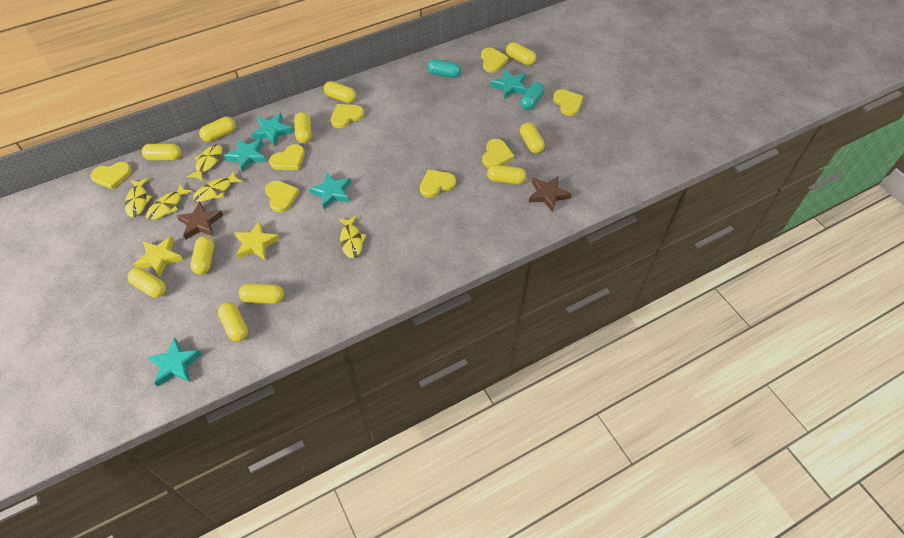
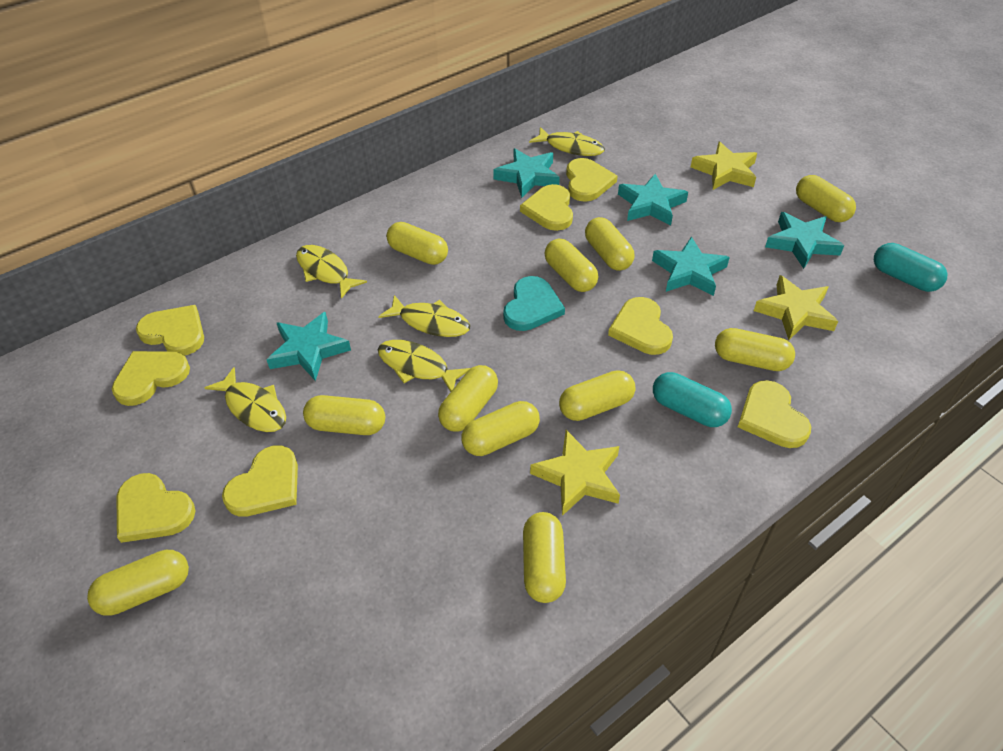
brown star: [177,201,223,240] [529,176,572,212] = 2 -> none = 0
turquoise heart: none = 0 -> [503,276,565,331] = 1
yellow star: [133,236,183,277] [234,221,280,260] = 2 -> [530,430,620,516] [691,142,757,190] [754,275,838,340] = 3

